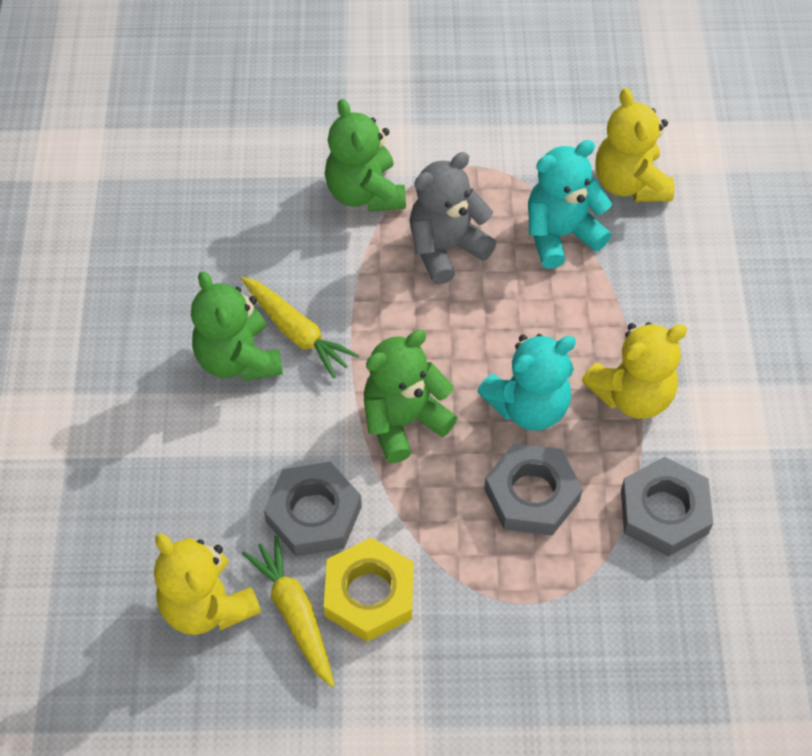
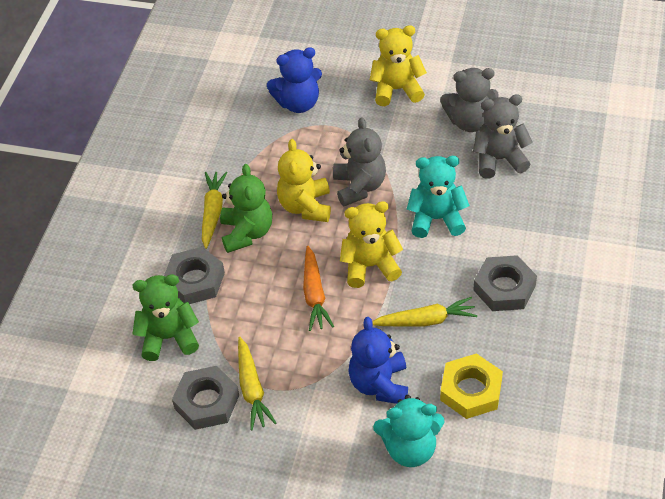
blue teddy bear: none = 0 -> [267,47,322,113] [348,317,408,404] = 2
green teddy bear: [191,271,283,381] [325,99,406,212] [364,330,457,463] = 3 -> [132,274,199,361] [220,164,272,253] = 2
grey teddy bear: [410,152,496,285] = 1 -> [333,117,386,206] [440,68,499,132] [473,94,533,179] = 3
orange carrot: none = 0 -> [303,246,334,331] = 1
yellow carrot: [241,277,359,378] [242,536,335,687] = 2 -> [202,172,228,249] [238,337,276,430] [372,297,477,327] = 3

